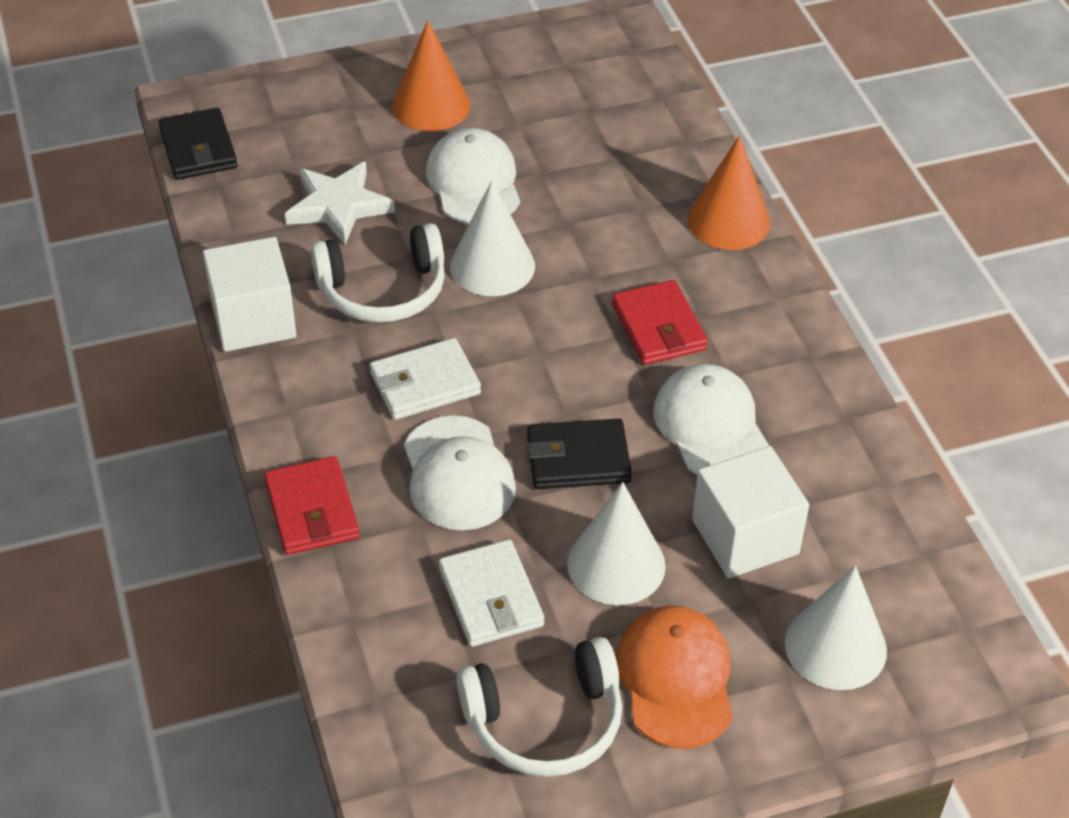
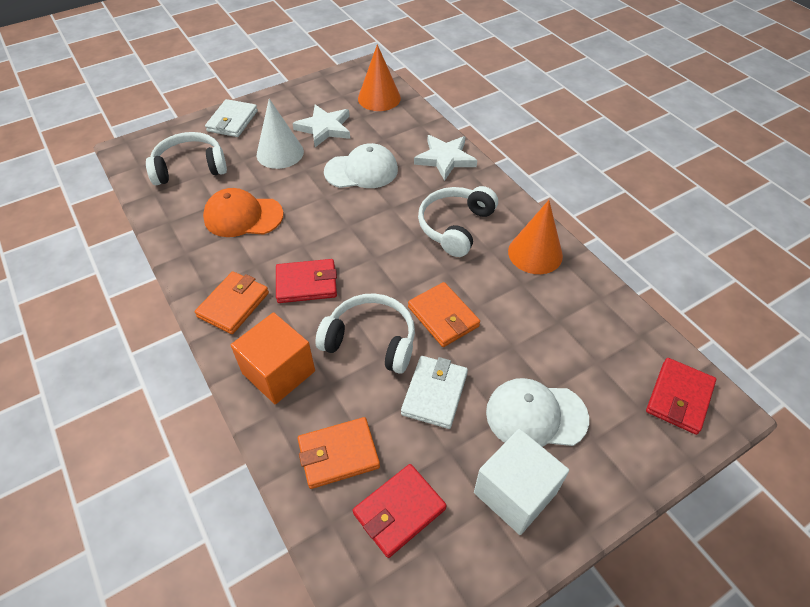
black wallet: [158,108,237,180] [527,419,632,489] = 2 -> none = 0
orange cube: none = 0 -> [231,312,315,404] = 1
orange wallet: none = 0 -> [195,271,269,334] [298,417,380,489] [408,282,480,347] = 3
red wallet: [264,456,359,555] [612,280,708,365] = 2 -> [276,259,337,303] [353,464,447,558] [646,358,716,435] = 3
white cap: [404,415,516,530] [426,128,520,224] [653,364,769,475] = 3 -> [324,143,398,188] [486,378,589,447] = 2
white cone: [450,180,535,296] [567,482,666,605] [785,566,887,690] = 3 -> [257,99,304,169] = 1
white cube: [203,237,296,352] [692,446,809,578] = 2 -> [474,429,569,535] = 1
white headphones: [311,223,445,323] [457,637,622,777] = 2 -> [146,132,227,185] [315,293,415,374] [418,186,498,257] = 3
white star: [285,161,395,245] = 1 -> [293,105,350,147] [414,135,477,181] = 2

